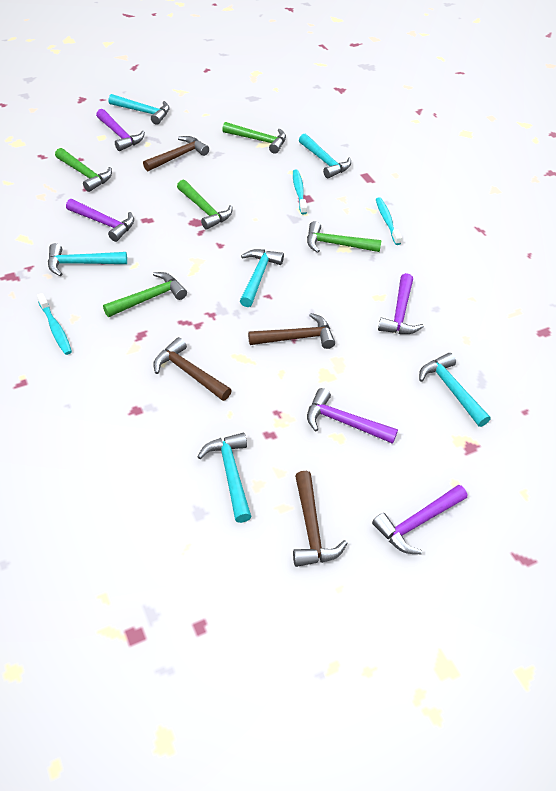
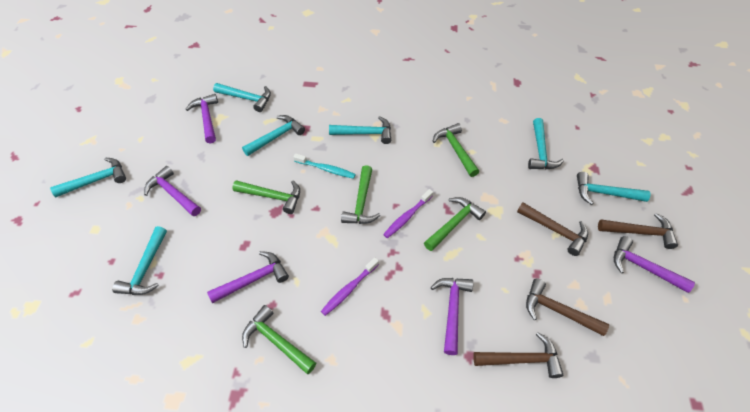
purple toothbrush: none = 0 -> [321,257,379,316] [383,189,433,238] = 2
turquoise hammer: [48,243,127,276] [108,94,170,125] [197,433,252,523] [240,249,284,307] [299,134,351,178] [419,353,491,427] = 6 -> [50,158,126,197] [112,226,167,295] [213,83,271,112] [242,115,305,156] [329,116,391,144] [528,118,564,170] [577,172,651,205] = 7
turquoise toothbrush: [37,293,72,355] [293,170,307,214] [376,197,402,245] = 3 -> [293,153,356,179] = 1

